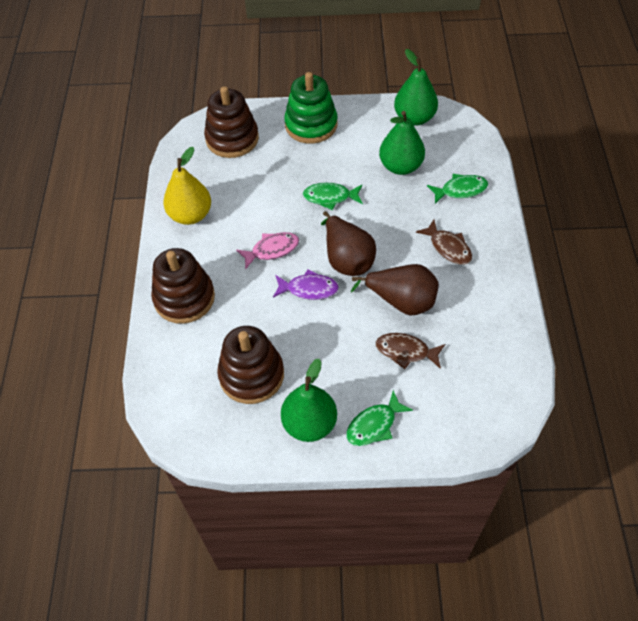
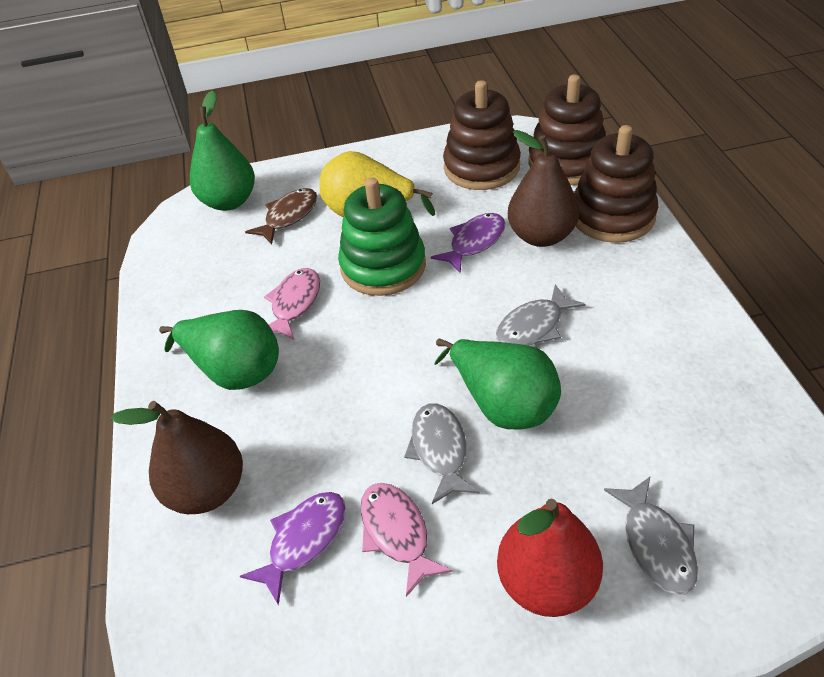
brown fish: [376,333,445,369] [416,219,472,265] = 2 -> [245,188,317,245] = 1
green fish: [303,183,363,210] [346,390,413,446] [427,174,488,204] = 3 -> none = 0
grey fish: none = 0 -> [404,403,480,504] [496,284,585,346] [604,477,698,595] = 3
pink fish: [236,232,299,270] = 1 -> [264,268,320,340] [360,483,453,597] = 2
purple fish: [273,269,339,300] = 1 -> [240,492,346,606] [431,213,505,273] = 2
red pear: none = 0 -> [497,499,603,617] = 1

